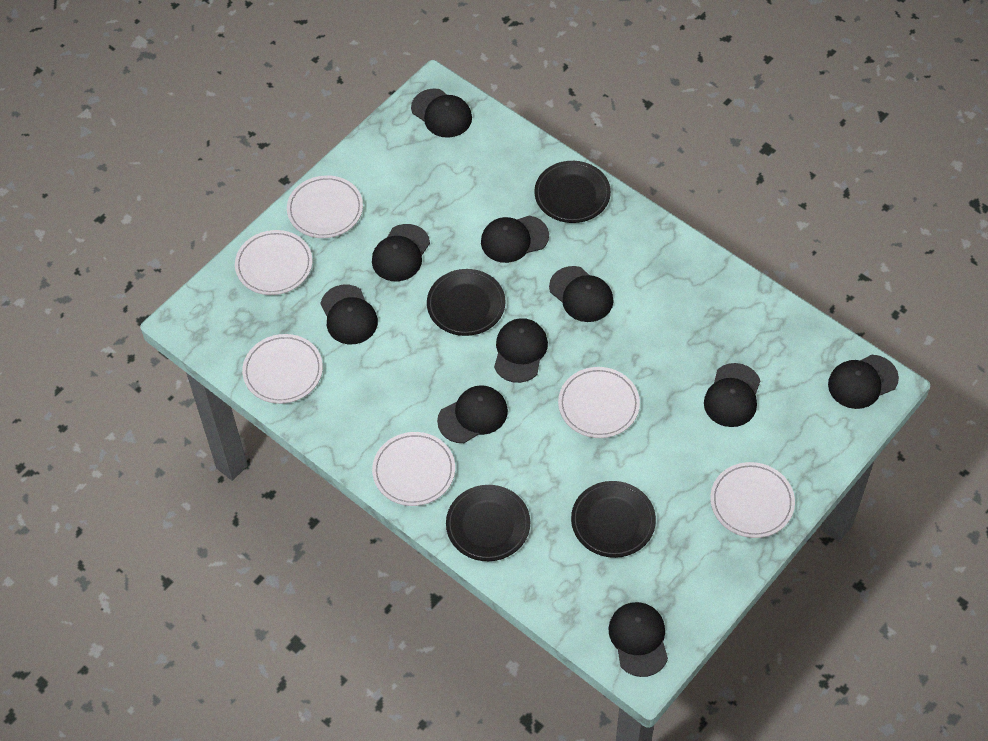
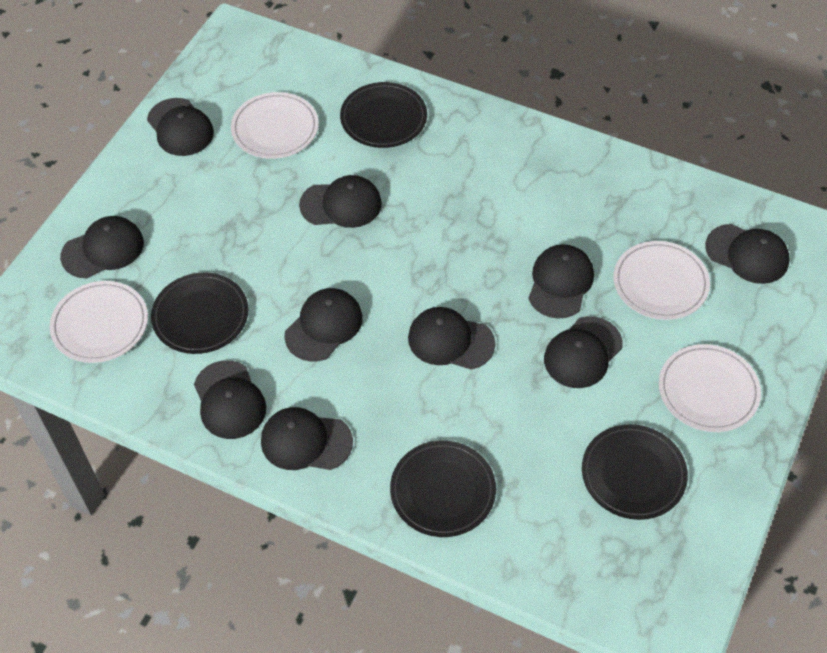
white plate: [235,230,312,295] [242,334,323,404] [287,175,363,238] [372,432,455,506] [558,367,640,438] [710,462,795,538] = 6 -> [50,281,148,363] [231,92,319,159] [613,241,710,320] [659,344,761,432] = 4

